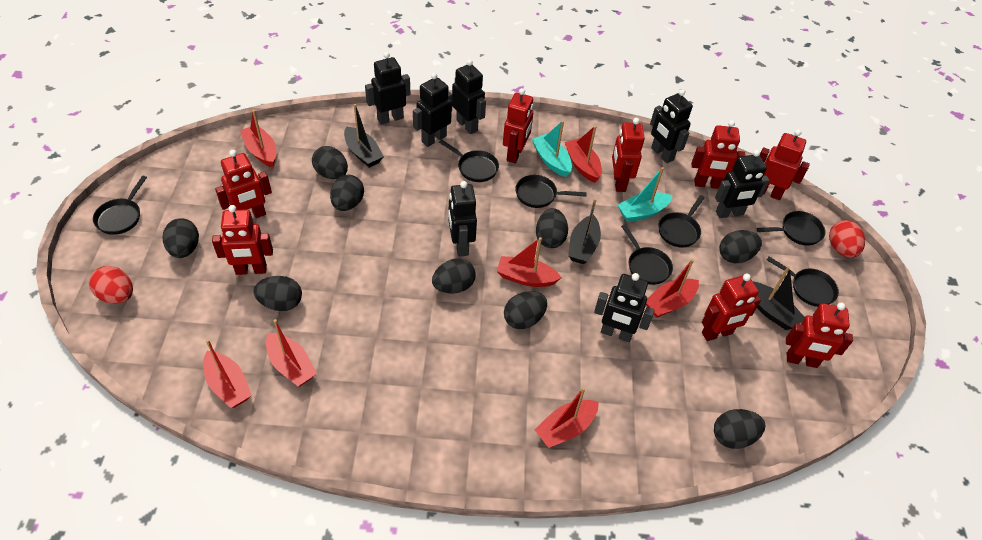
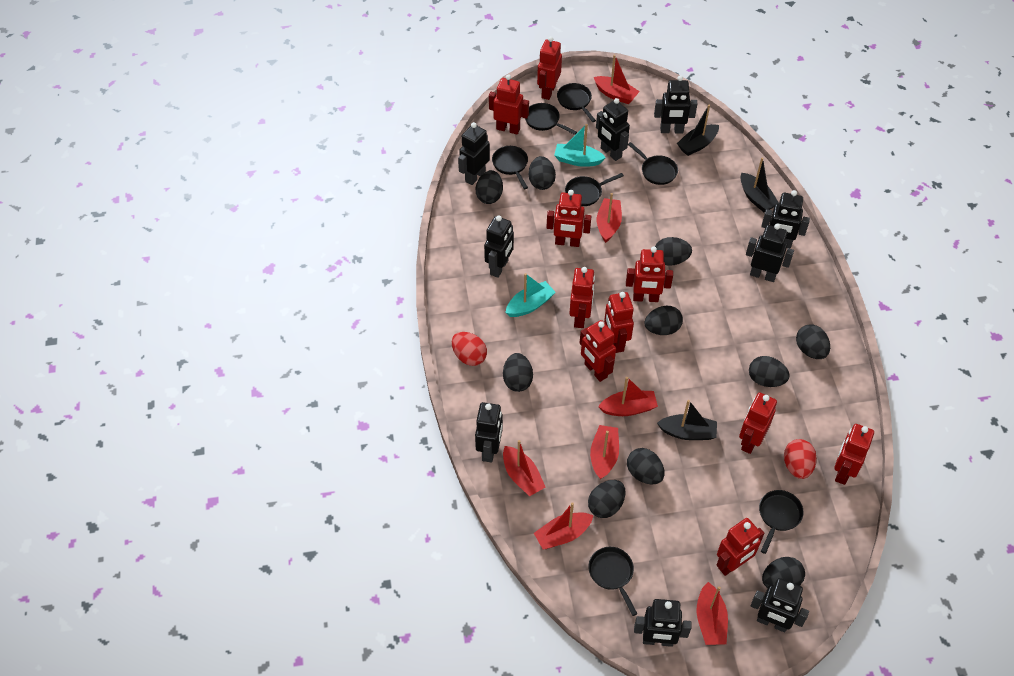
black egg: [163,218,199,258] [253,276,302,311] [312,146,348,179] [330,174,364,211] [432,258,476,294] [504,291,547,329] [536,208,568,248] [714,409,765,449] [719,230,762,263] = 9 -> [476,170,503,204] [503,353,533,392] [529,156,556,190] [588,480,625,518] [627,448,665,485] [645,306,683,335] [655,237,692,266] [749,356,790,387] [762,557,805,588] [796,324,830,359] = 10
black robot: [365,52,410,125] [413,73,452,147] [448,181,477,257] [452,59,486,134] [594,273,655,342] [650,89,693,163] [715,150,770,218] = 7 -> [458,122,490,185] [475,402,503,463] [484,215,514,278] [596,98,630,161] [634,599,691,647] [654,75,697,133] [746,224,794,282] [751,578,809,632] [761,190,810,249] = 9
red robot: [212,205,273,275] [215,150,272,218] [503,88,533,163] [612,118,645,192] [691,120,745,189] [702,274,761,341] [760,129,810,200] [786,303,853,368] = 8 -> [489,74,529,135] [537,36,562,100] [546,190,591,247] [569,267,595,328] [580,320,616,382] [604,292,634,353] [626,247,673,302] [717,518,764,576] [739,392,777,454] [834,424,874,485] = 10

